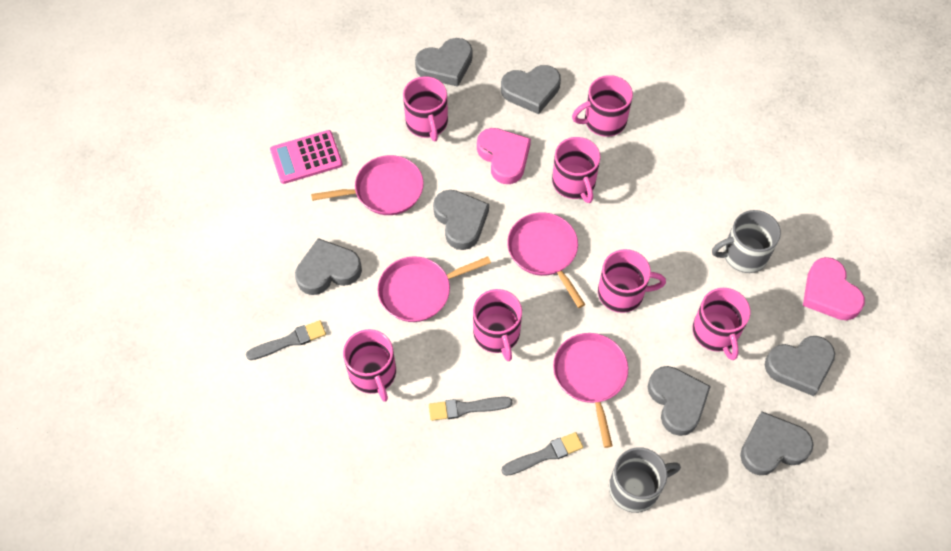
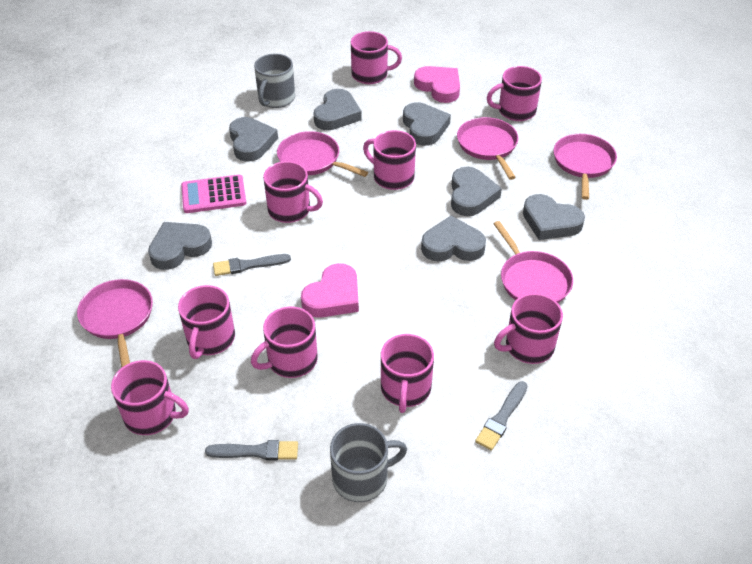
pink mug: [343,329,396,402] [403,76,448,141] [473,289,522,361] [552,137,600,203] [572,75,633,137] [598,249,666,313] [692,288,750,360] = 7 -> [111,360,189,435] [178,285,235,359] [251,306,318,378] [263,161,323,223] [351,31,402,84] [363,130,416,190] [381,334,434,413] [487,66,542,121] [494,293,563,364] = 9
pink pan: [311,155,424,215] [377,256,491,322] [507,212,585,308] [553,333,628,448] = 4 -> [77,279,153,367] [277,131,368,177] [457,117,518,180] [493,221,573,303] [554,134,617,200] = 5

